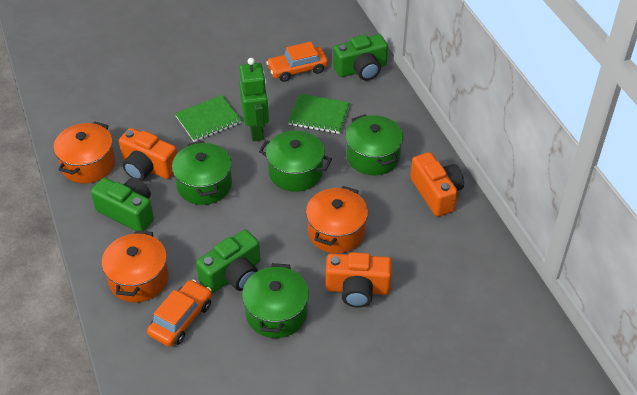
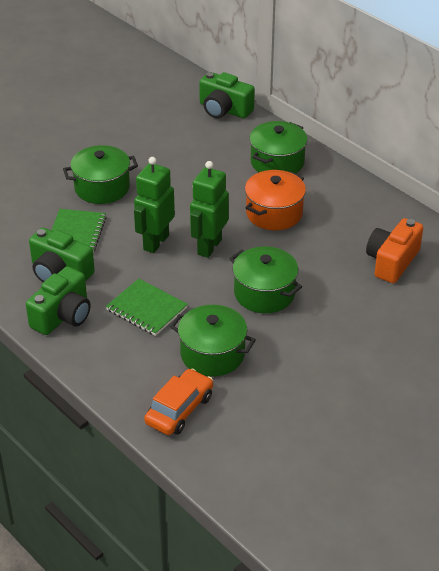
green robot: [239,58,269,141] = 1 -> [134,157,175,253] [190,161,229,258] = 2
orange camera: [119,128,177,181] [326,252,392,308] [410,152,464,217] = 3 -> [366,218,423,283] = 1
orange car: [147,280,212,347] [266,42,328,82] = 2 -> [144,369,213,435] = 1
orange pot: [54,121,115,183] [102,231,169,302] [306,186,368,253] = 3 -> [245,170,306,230] = 1

